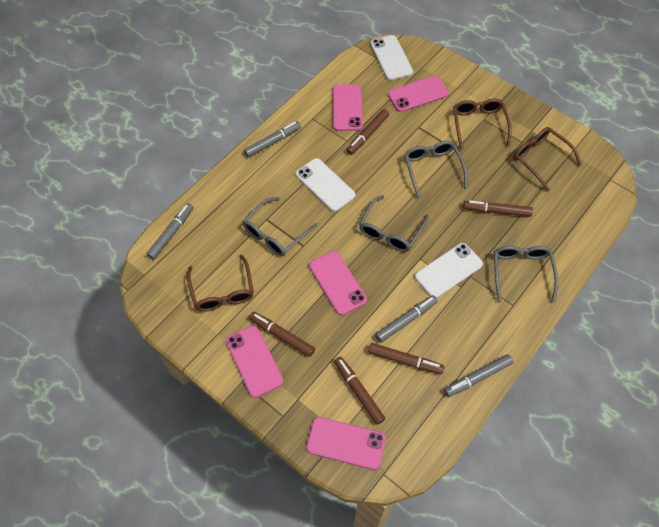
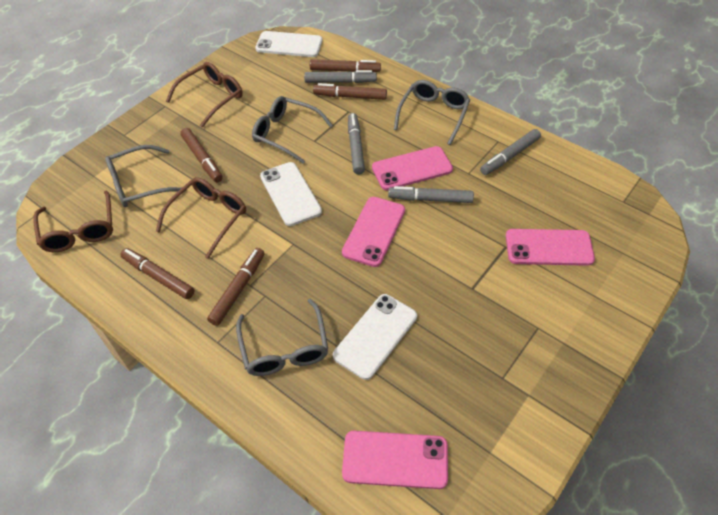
pink phone: [226,326,284,398] [306,417,386,470] [309,251,367,315] [333,84,363,131] [388,76,449,112] = 5 -> [342,197,405,267] [342,431,448,489] [372,146,453,190] [506,229,595,266] = 4

